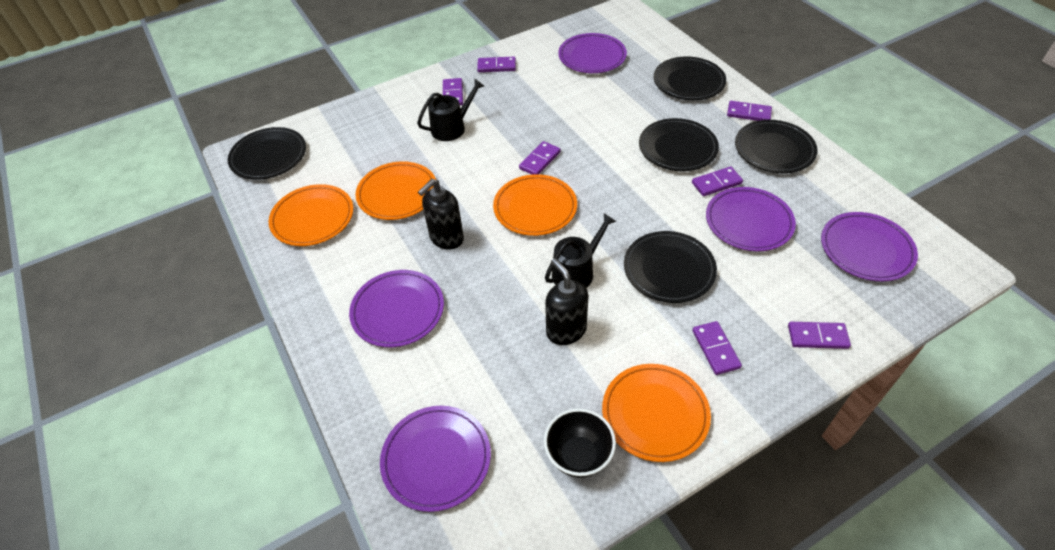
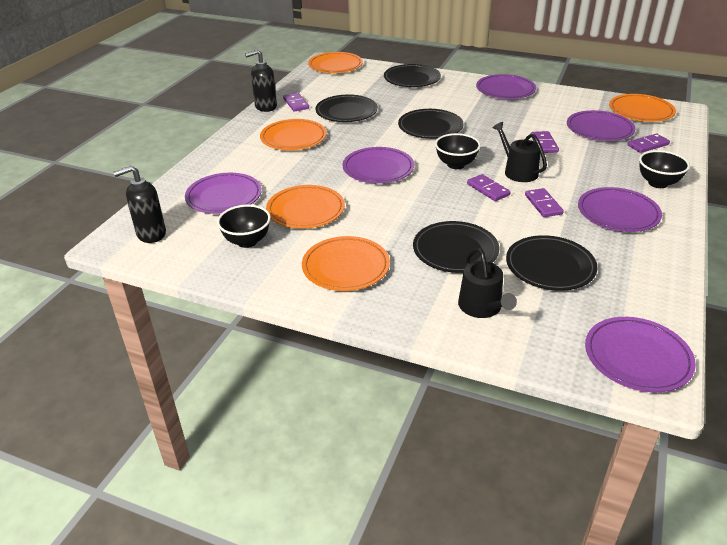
black bowl: [544,408,616,478] = 1 -> [217,205,271,248] [435,133,481,169] [639,150,690,188] = 3
orange plate: [268,184,353,246] [355,161,436,220] [493,174,577,236] [602,364,711,462] = 4 -> [260,119,327,150] [266,185,345,229] [302,236,390,291] [308,52,363,73] [609,94,676,122] = 5
purple domino: [443,78,463,105] [477,57,516,72] [519,141,561,174] [692,167,743,196] [693,321,742,375] [727,101,772,121] [788,322,851,349] = 7 -> [283,93,309,112] [467,174,510,201] [525,188,564,217] [531,131,559,153] [628,134,670,153] = 5
purple plate: [349,270,444,347] [380,406,491,512] [558,33,627,73] [706,187,796,251] [821,212,918,281] = 5 -> [185,173,262,214] [343,147,414,183] [476,74,536,99] [567,110,636,141] [578,187,662,232] [585,317,696,392] = 6

